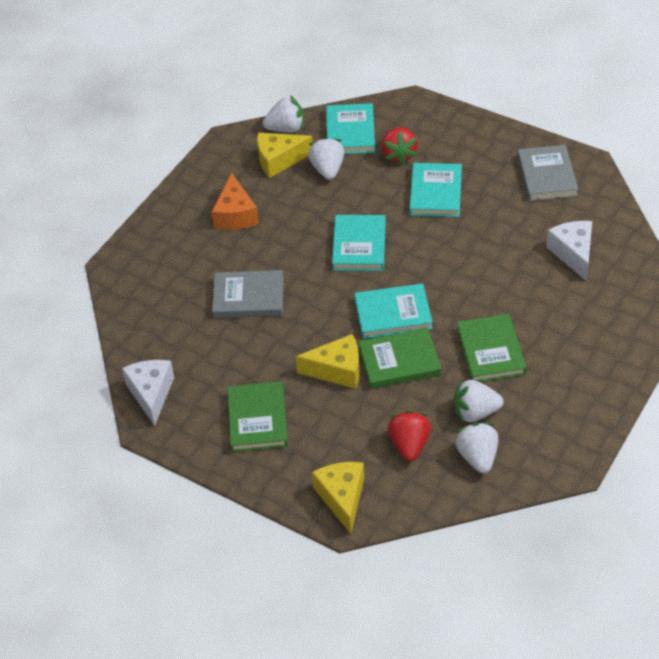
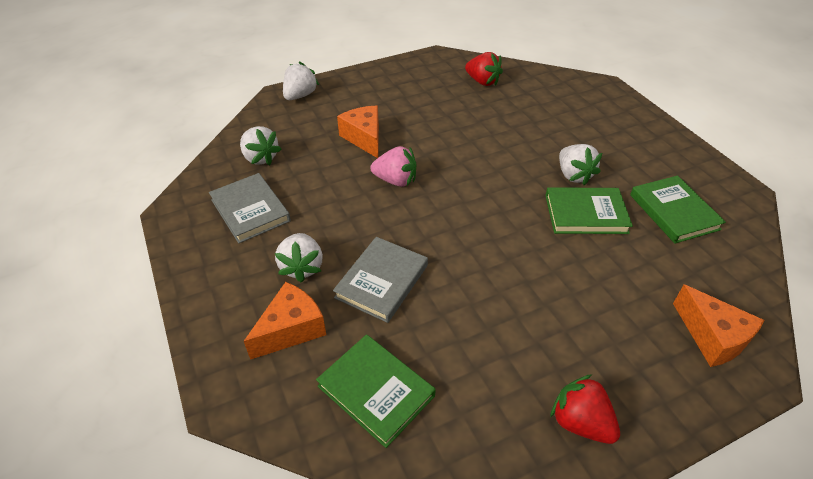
orange cheese: [212,173,259,230] = 1 -> [244,282,326,360] [337,106,379,158] [673,284,764,367] = 3
pink strawberry: none = 0 -> [371,146,417,187] = 1
turquoise book: [326,103,375,154] [332,215,386,271] [355,283,433,339] [409,163,462,217] = 4 -> none = 0
white cheese: [122,360,174,426] [546,221,592,281] = 2 -> none = 0
yellow cheese: [257,133,313,178] [296,334,360,389] [312,462,364,534] = 3 -> none = 0

